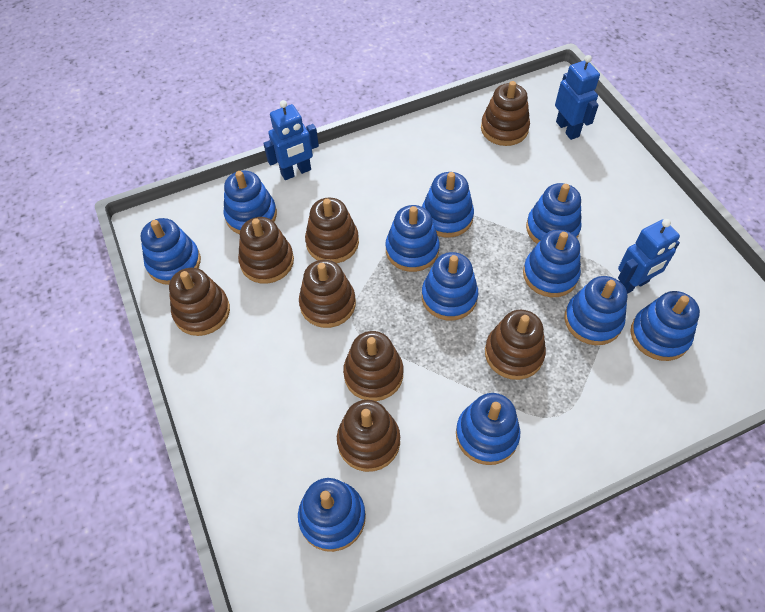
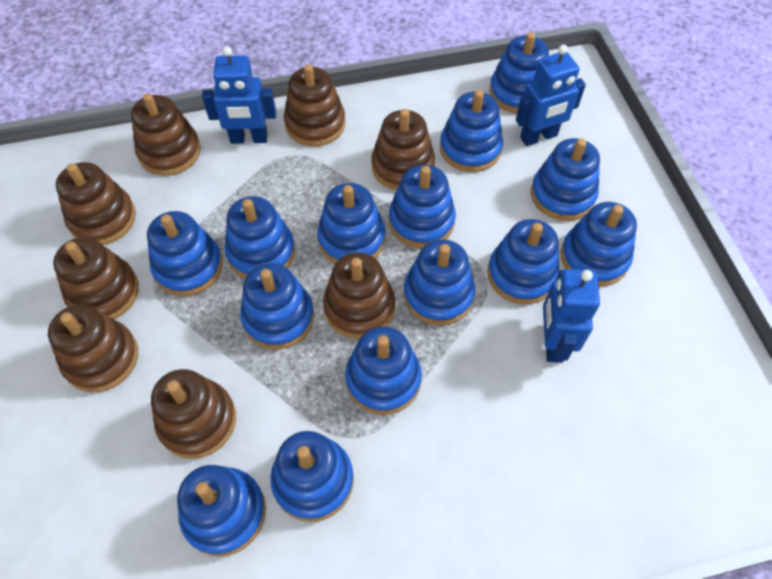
blue stacking toy: [141,218,201,285] [223,171,277,234] [298,478,366,552] [385,205,439,272] [422,172,474,237] [422,252,478,321] [456,393,520,465] [523,230,581,297] [526,183,582,244] [564,276,627,345] [631,291,700,361] = 11 -> [147,211,223,296] [177,465,266,556] [225,196,295,278] [240,263,314,350] [270,431,354,522] [317,183,385,264] [345,326,422,415] [389,165,456,248] [404,239,475,325] [440,90,503,172] [487,219,560,304] [489,32,549,114] [531,138,600,221] [561,202,637,287] = 14

